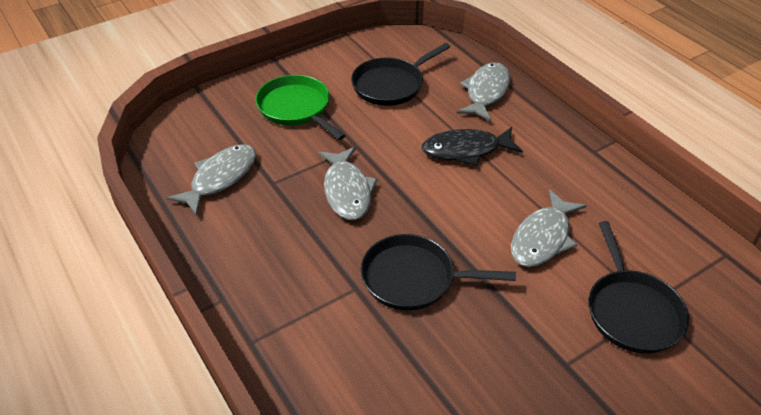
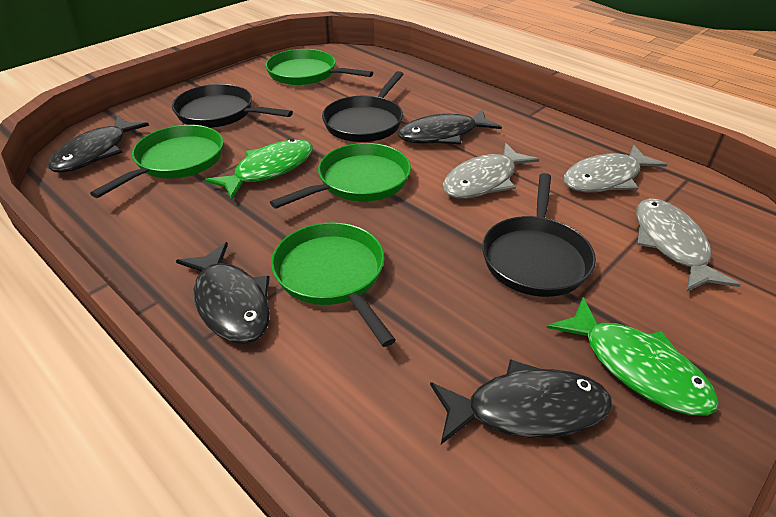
black fish: [422,127,523,166] = 1 -> [48,116,149,173] [176,242,270,344] [398,109,502,144] [430,359,612,444] = 4
green fish: none = 0 -> [205,139,313,200] [547,297,719,416] = 2
green pan: [255,75,346,140] = 1 -> [90,125,223,198] [265,49,373,85] [270,143,411,209] [271,222,396,347] = 4
grey fish: [167,144,256,216] [318,147,377,220] [457,62,510,122] [511,189,587,267] = 4 -> [443,143,539,199] [564,145,667,192] [636,198,741,292] = 3

